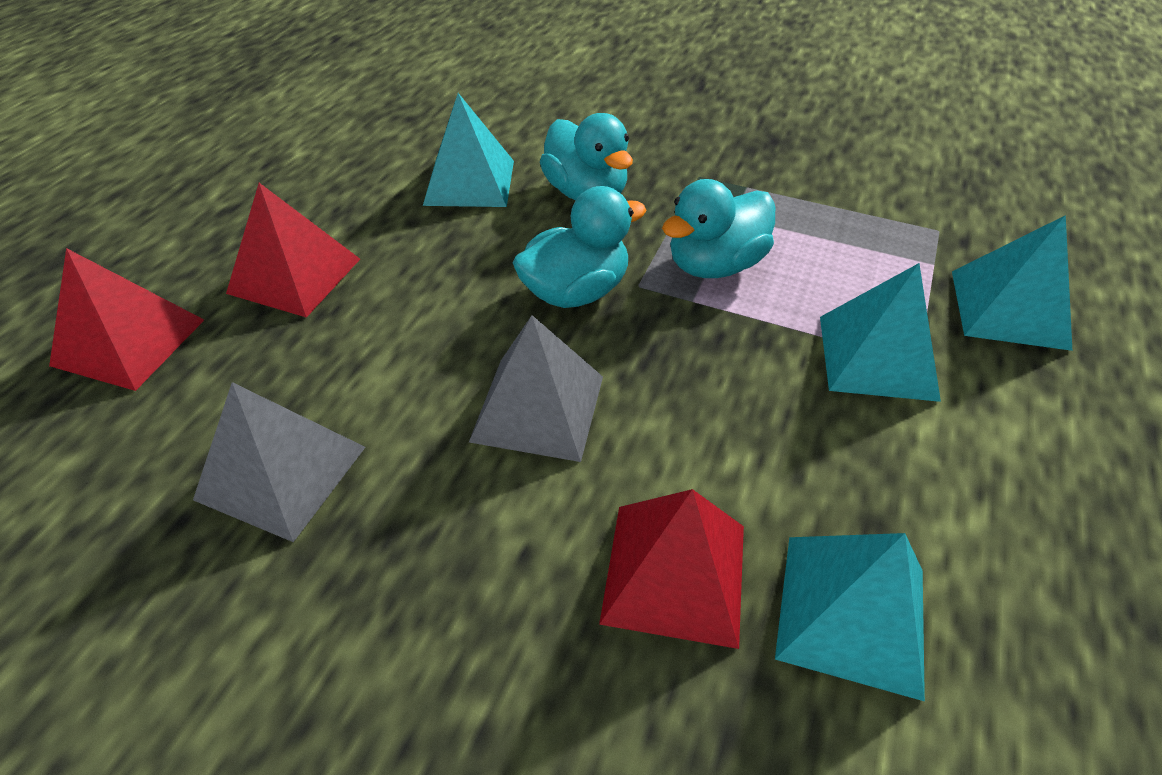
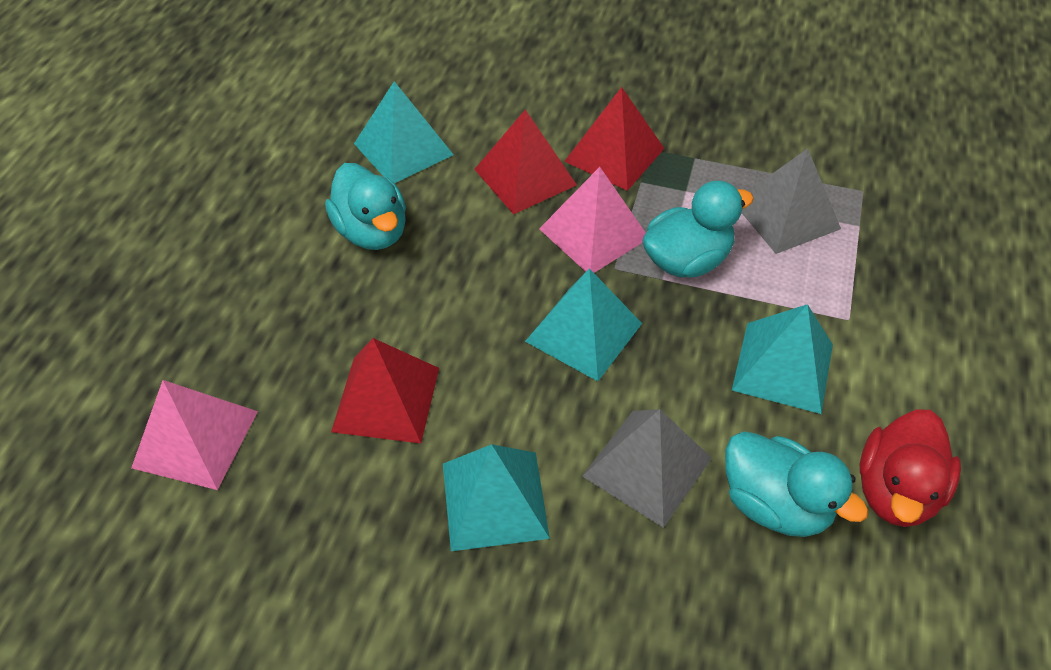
pink pyramid: none = 0 -> [131,380,258,490] [539,167,646,273] = 2
red duck: none = 0 -> [860,409,961,527] = 1

